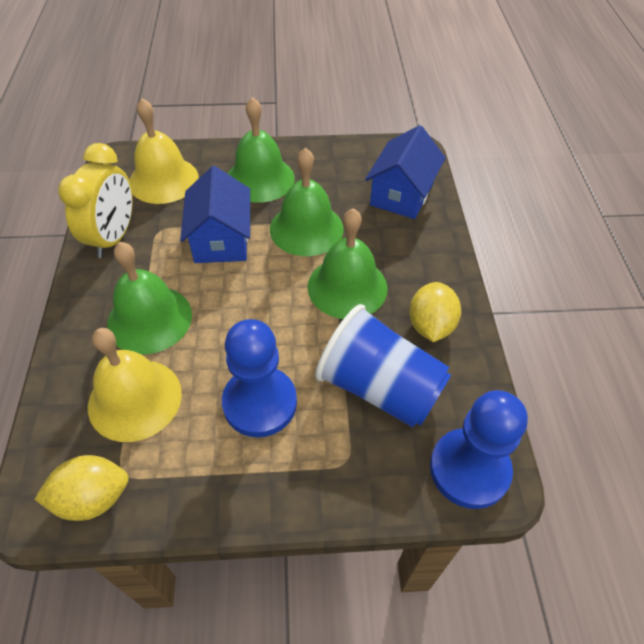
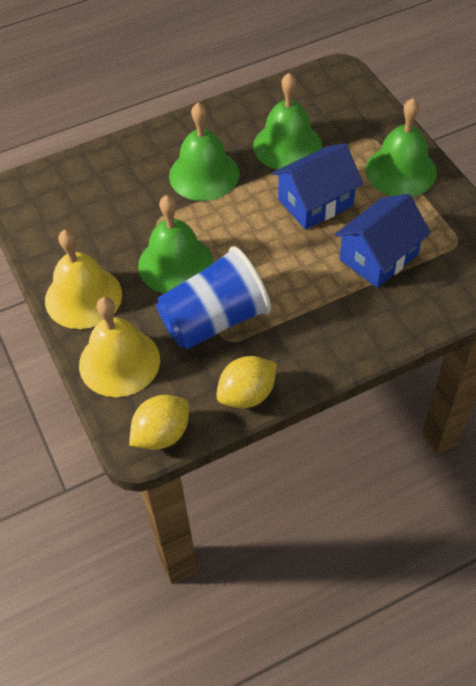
blue pawn: [222,319,297,437] [430,390,528,509] = 2 -> none = 0
yellow clock: [58,143,133,258] = 1 -> none = 0

